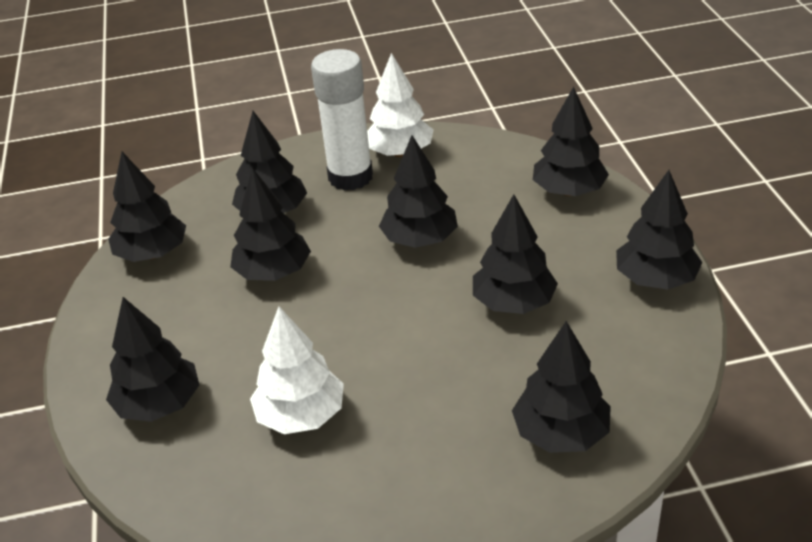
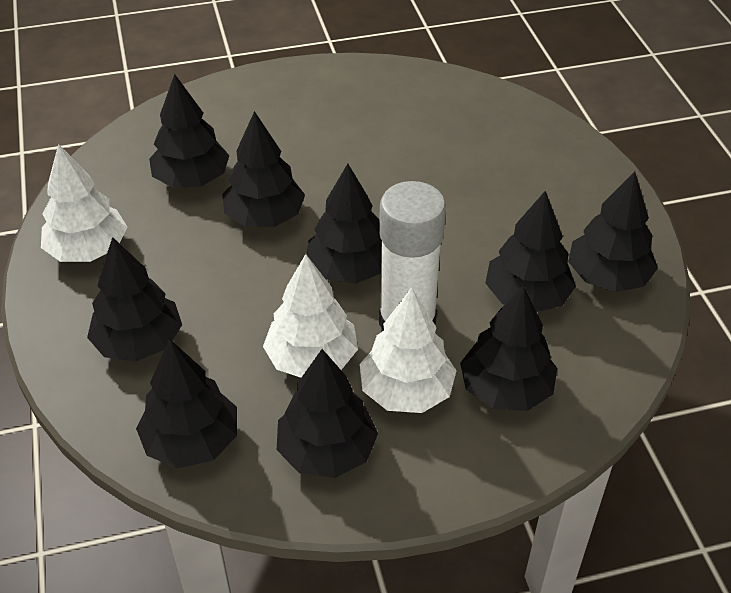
white tree: [250,307,344,434] [367,53,433,157] = 2 -> [41,144,127,262] [263,254,358,378] [360,287,456,413] = 3

